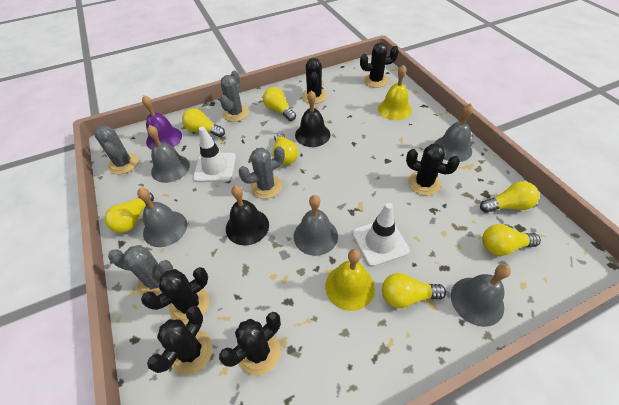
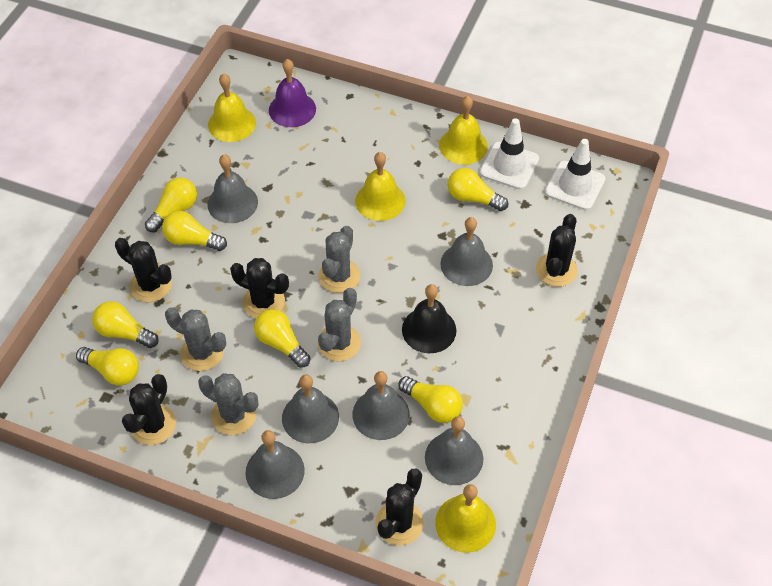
black bell: [226,185,269,245] [295,90,330,147] = 2 -> [402,284,456,353] = 1
black cactus: [141,267,209,324] [147,306,213,375] [219,312,281,375] [302,58,327,104] [360,42,399,88] [406,144,460,196] = 6 -> [115,238,172,302] [122,374,176,445] [230,258,289,318] [375,469,424,546] [536,214,578,287] = 5
grey bell: [137,188,187,247] [147,125,190,183] [294,195,338,256] [434,103,473,162] [451,264,511,327] = 5 -> [207,154,258,223] [245,430,305,499] [282,374,339,443] [353,371,410,440] [425,416,483,485] [440,217,493,286] = 6
yellow bell: [325,249,375,311] [378,65,412,120] = 2 -> [208,73,256,142] [355,152,406,221] [435,484,496,553] [439,96,488,165] = 4

